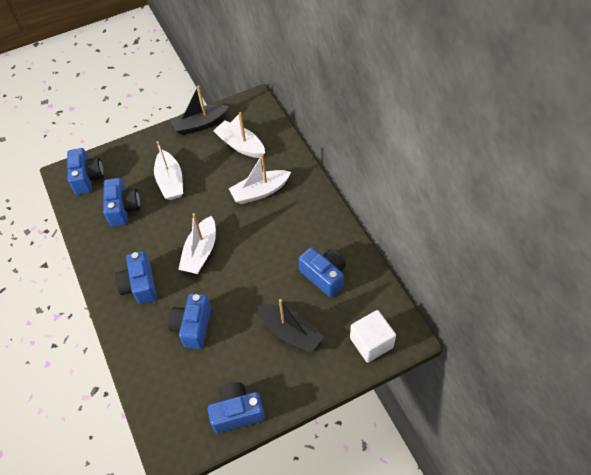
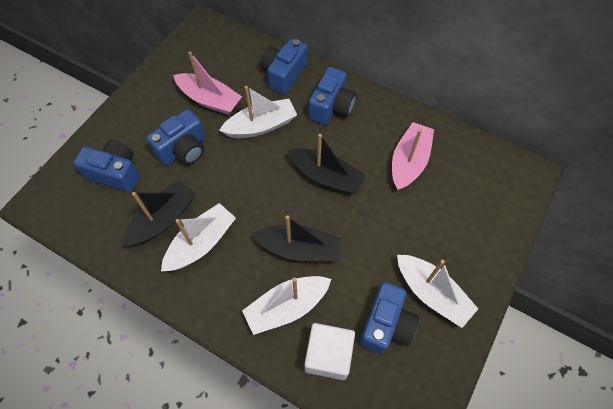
black boat: [170,86,229,135] [258,299,324,353] = 2 -> [122,180,196,246] [252,215,341,261] [288,134,366,194] = 3
blue camera: [67,148,104,195] [103,178,140,226] [115,251,157,304] [168,294,211,349] [208,382,265,433] [299,247,346,297] = 6 -> [74,140,140,193] [147,109,205,165] [261,39,307,94] [309,67,356,125] [360,282,419,354] = 5
pink boat: none = 0 -> [173,51,242,115] [392,122,434,190] = 2

